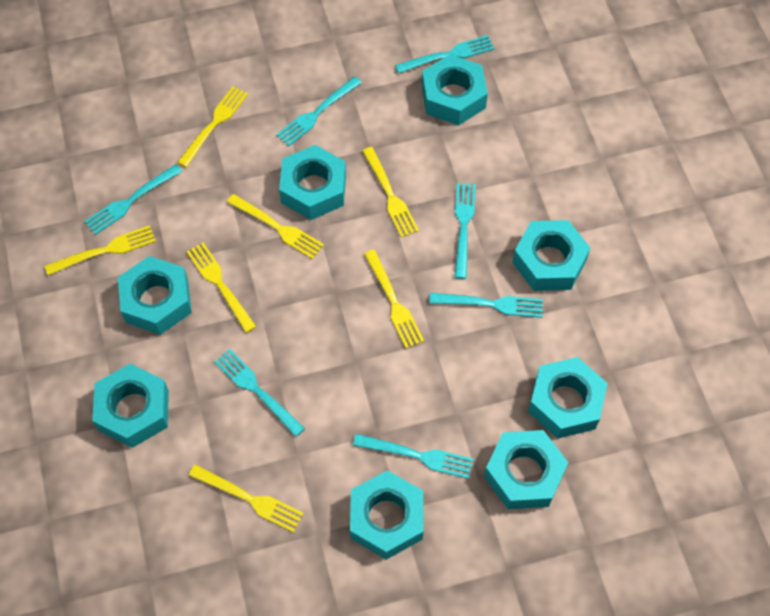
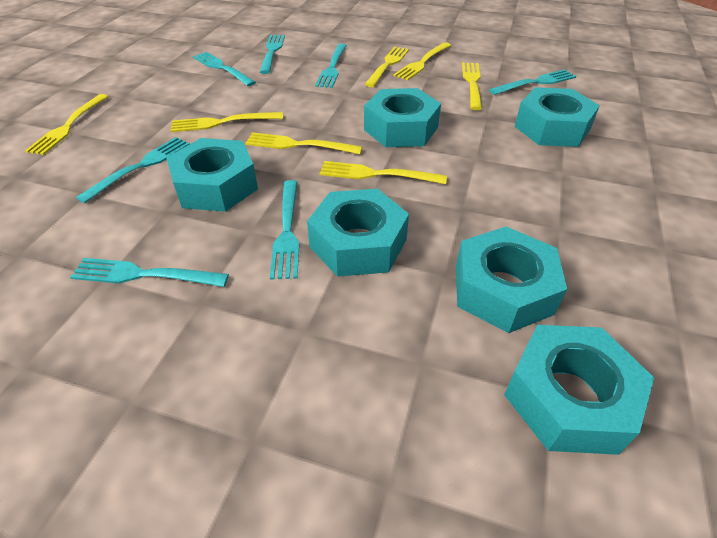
turquoise nut: [92,363,169,448] [118,256,192,335] [279,145,346,220] [350,470,423,560] [422,54,488,125] [484,430,568,509] [512,220,590,291] [528,357,608,439] = 8 -> [166,138,258,212] [307,189,409,277] [364,88,441,147] [456,227,567,333] [504,325,654,455] [514,87,600,147] = 6

